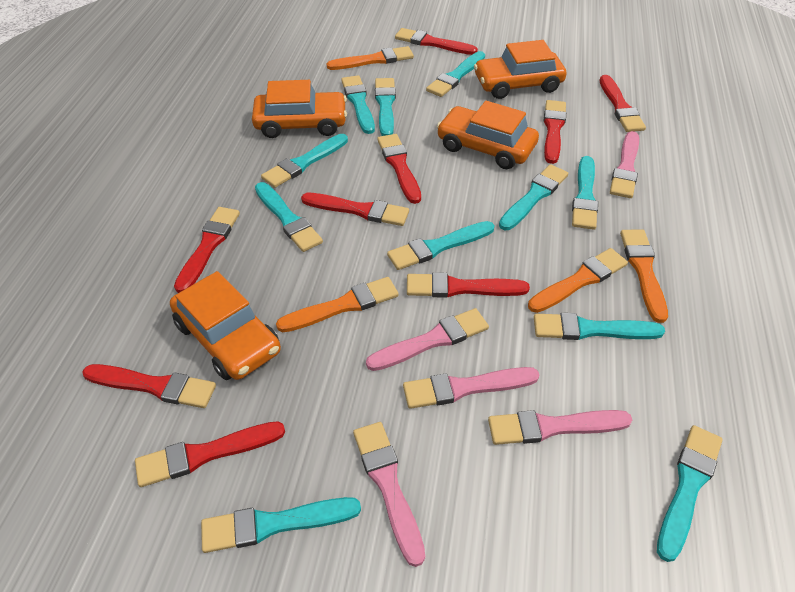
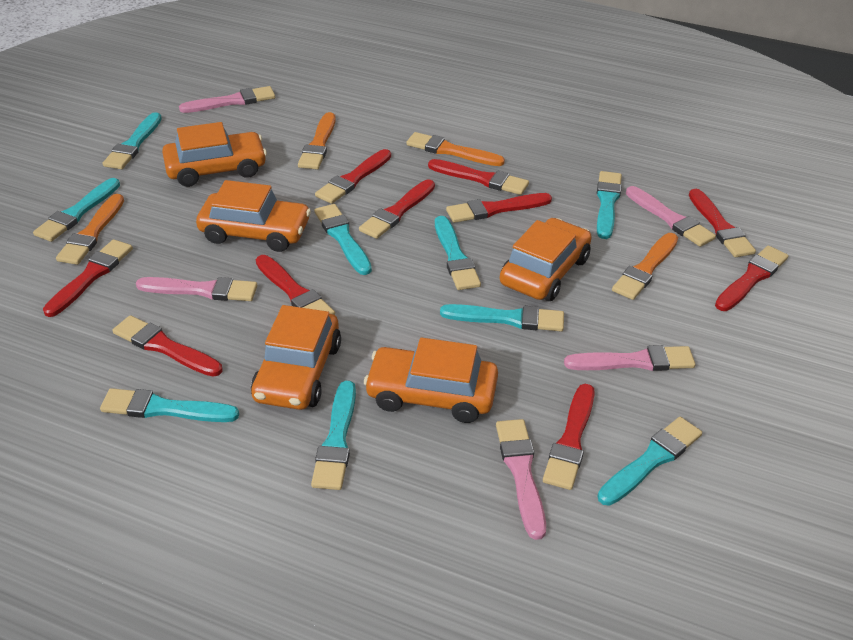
orange car: [170,271,281,380] [252,80,347,138] [437,101,539,169] [474,40,566,99] = 4 -> [162,122,267,187] [196,180,311,252] [251,305,341,410] [364,337,498,423] [500,218,592,301] = 5
red brush: [82,364,216,408] [135,421,285,487] [174,207,240,293] [301,193,409,226] [377,134,421,204] [395,28,478,55] [407,272,530,298] [544,100,566,164] [600,75,646,132] = 9 -> [43,239,133,317] [112,315,222,377] [256,255,335,315] [315,149,391,204] [359,179,435,239] [428,159,529,195] [446,193,552,223] [543,384,595,490] [689,189,756,257] [715,246,789,311] = 10
turquoise brush: [201,497,361,553] [255,182,323,252] [261,134,348,188] [341,75,375,134] [375,78,396,136] [387,221,495,270] [426,51,485,97] [499,164,568,230] [534,313,665,340] [572,156,598,230] [657,425,723,562] = 11 -> [33,178,120,242] [100,388,239,422] [103,112,162,169] [311,381,356,490] [314,204,372,275] [435,216,481,290] [440,304,564,331] [597,171,622,239] [597,417,702,506] = 9

